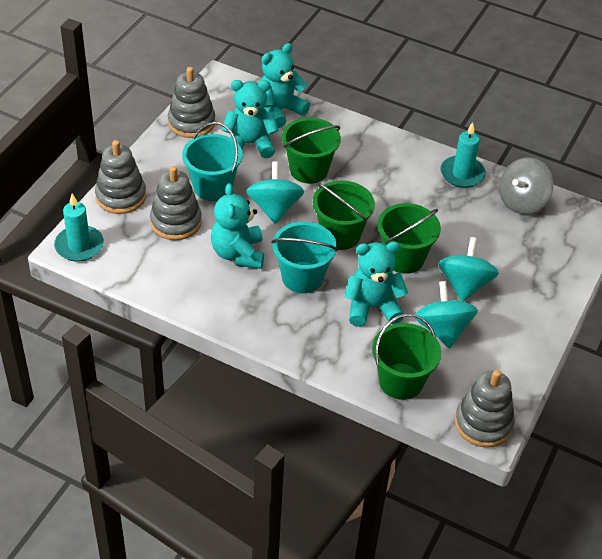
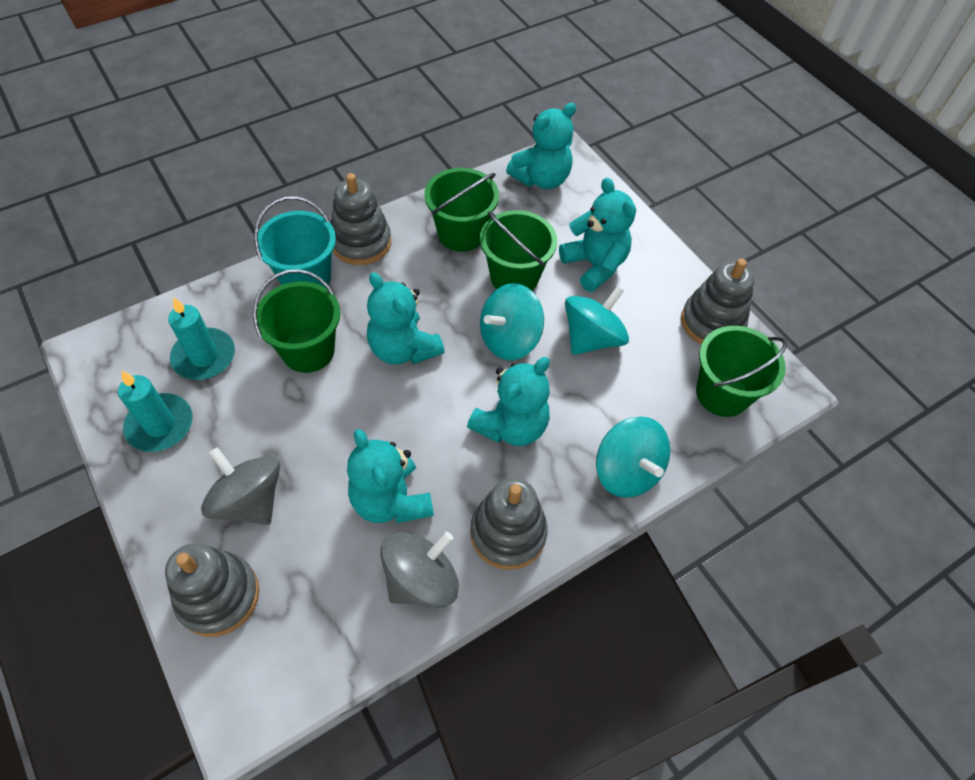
grey spinning top: [499,157,554,214] = 1 -> [201,447,280,525] [380,531,459,608] = 2
turquoise bucket: [182,122,243,201] [271,222,338,293] = 2 -> [254,196,336,288] = 1
turquoise teddy bear: [211,183,264,269] [222,80,279,158] [260,43,310,128] [344,241,408,327] = 4 -> [347,429,434,523] [367,272,445,365] [467,357,550,446] [506,103,576,190] [559,178,636,292] = 5

